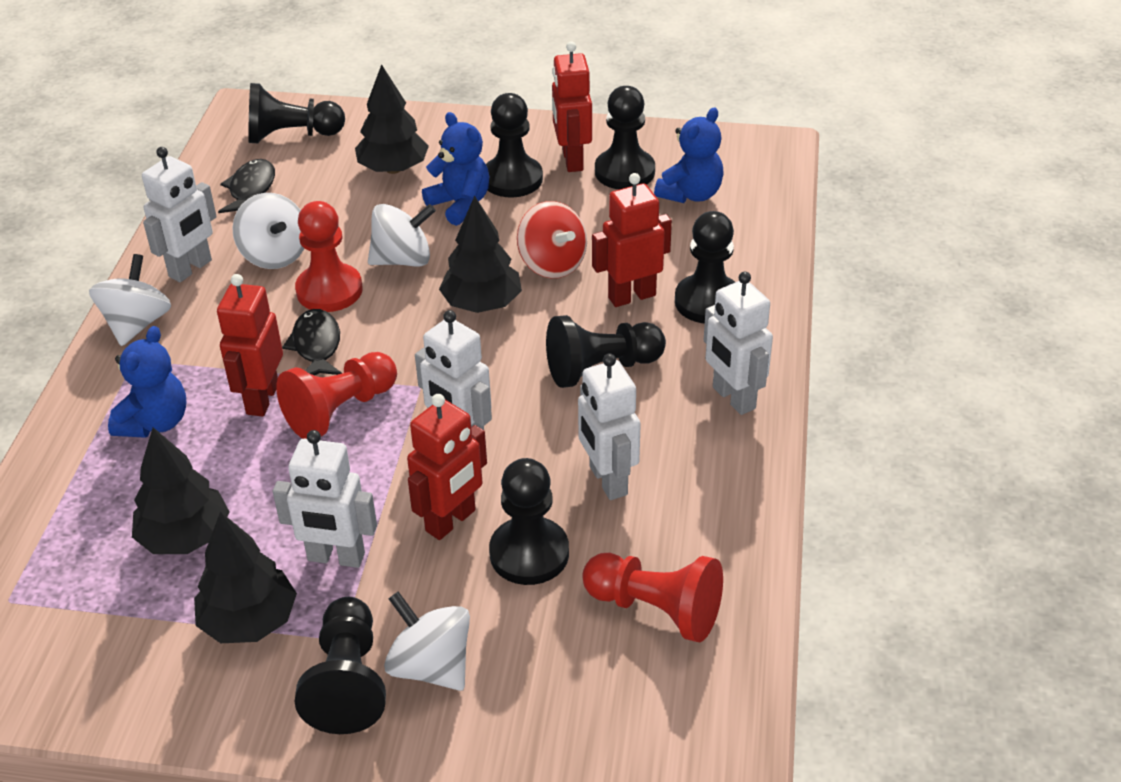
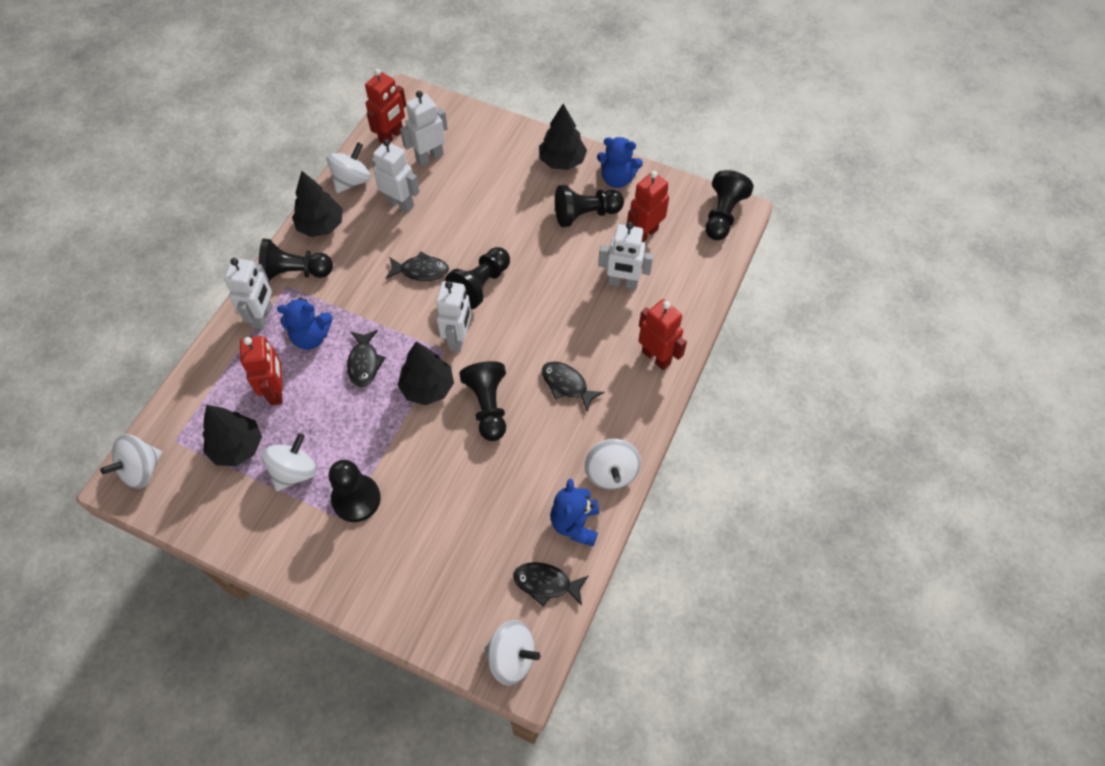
black fish: [218,159,275,213] [282,309,342,375] = 2 -> [347,330,386,387] [386,252,449,281] [513,562,589,607] [542,361,604,412] = 4
black pawn: [248,83,345,143] [294,597,386,734] [486,93,543,197] [489,458,569,585] [546,315,666,388] [595,86,655,189] [675,211,735,324] = 7 -> [258,239,333,282] [329,460,381,522] [445,247,510,309] [459,361,506,441] [555,185,624,227] [705,170,754,240] = 6
red pawn: [276,352,397,439] [295,201,363,312] [582,553,723,642] = 3 -> none = 0
red spinning top: [517,201,587,278] = 1 -> none = 0
white spinning top: [89,254,171,346] [232,193,304,269] [368,204,436,267] [384,591,470,691] = 4 -> [100,434,162,489] [261,433,317,491] [327,142,371,193] [484,620,541,685] [584,439,641,490] = 5

